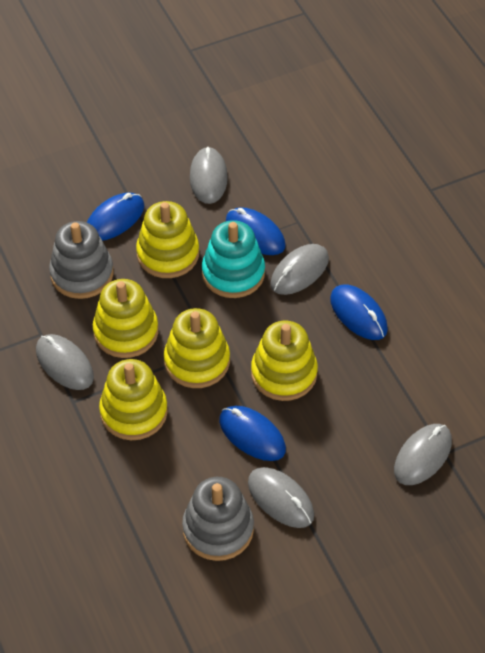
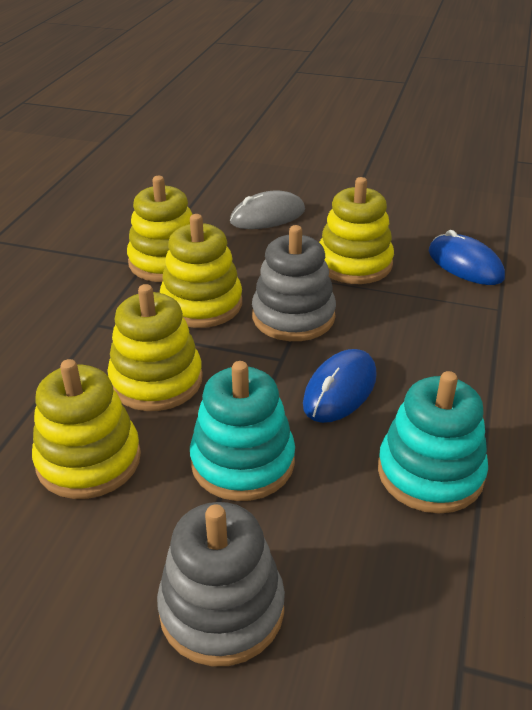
blue mouse: [87,192,144,241] [219,406,286,461] [226,207,286,255] [330,284,388,340] = 4 -> [303,349,377,423] [429,230,505,285] = 2
grey mouse: [36,334,94,390] [190,147,228,204] [248,467,314,528] [270,244,329,295] [394,424,452,485] = 5 -> [230,190,305,229] = 1
turquoise stacking toy: [202,220,265,298] = 1 -> [190,361,295,501] [378,371,488,514] = 2

